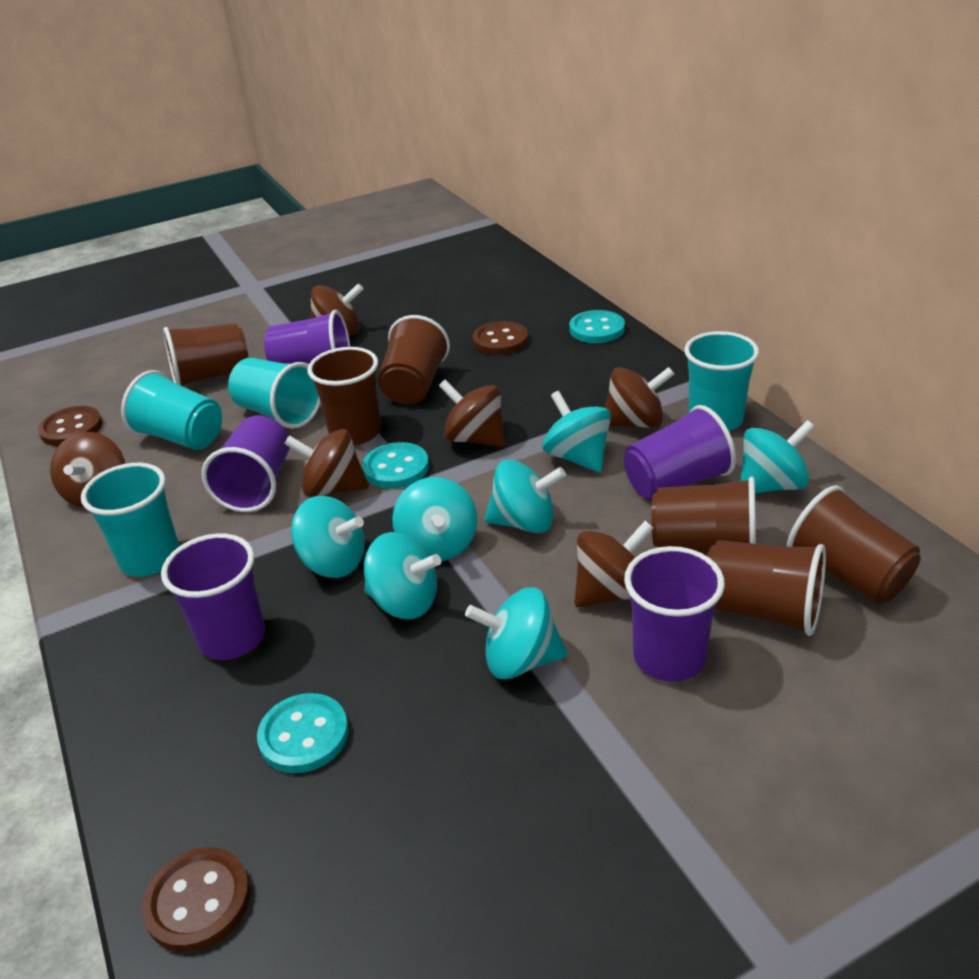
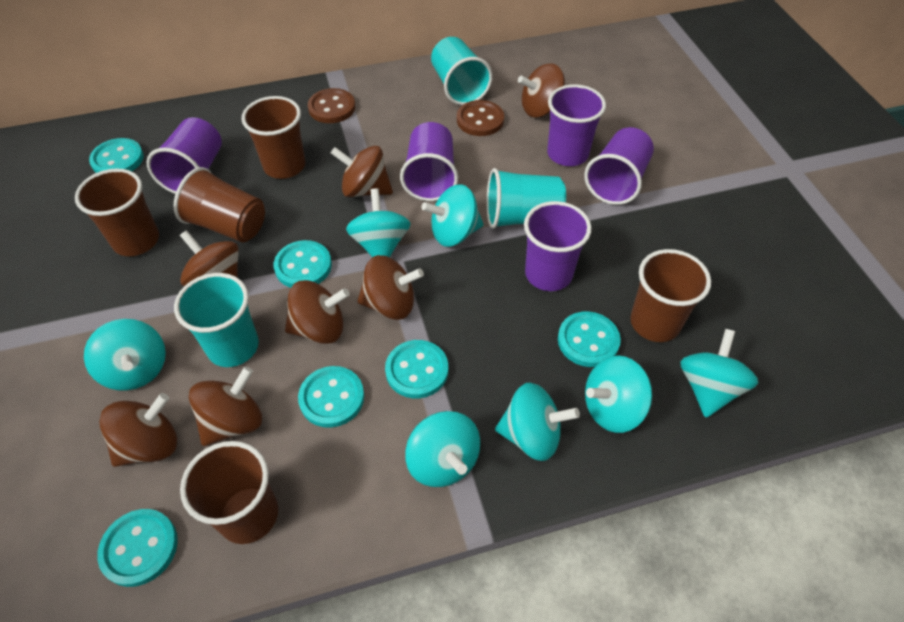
brown button: [38,406,102,446] [142,847,250,952] [473,321,528,355] = 3 -> [308,88,355,123] [457,100,504,136] = 2
brown cup: [163,323,249,386] [307,347,381,445] [378,315,450,404] [651,476,756,554] [707,540,826,636] [786,485,921,604] = 6 -> [75,168,159,256] [174,167,265,242] [180,441,278,544] [241,96,305,179] [630,249,711,342] = 5
brown spinning top: [50,432,125,508] [284,429,369,497] [310,283,363,335] [439,380,506,447] [575,521,653,607] [605,367,674,428] = 6 -> [99,393,177,467] [180,230,239,286] [189,366,262,446] [285,280,350,344] [331,146,393,197] [357,255,424,320] [518,64,565,117] = 7
turquoise button: [257,693,349,773] [362,442,429,489] [569,310,625,343] = 3 -> [89,138,144,173] [97,509,178,587] [274,240,332,288] [298,366,364,428] [385,340,448,398] [558,311,621,367] = 6
turquoise cup: [81,463,179,576] [121,370,222,450] [228,358,321,429] [684,331,759,431] = 4 -> [174,273,259,367] [431,37,492,105] [487,168,566,229] = 3

